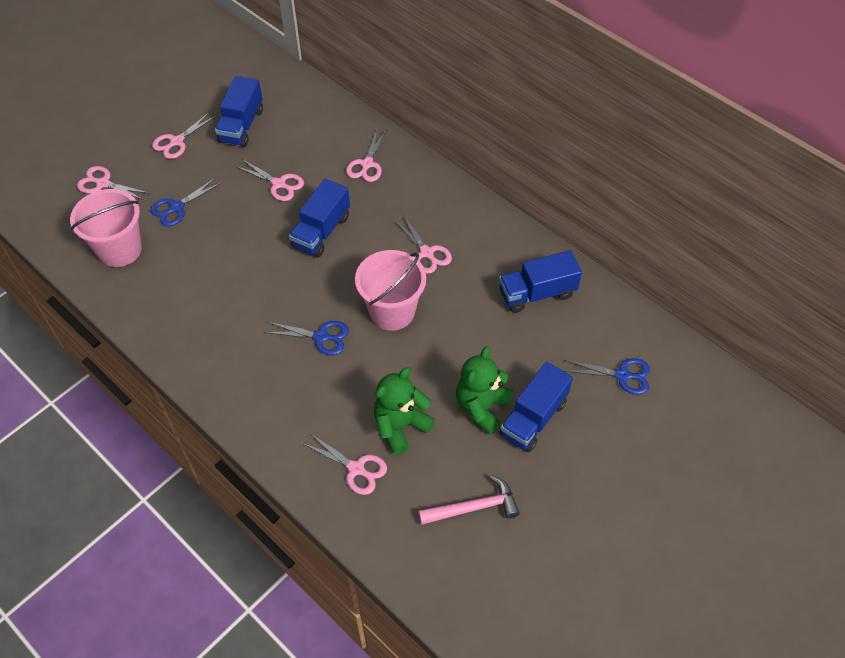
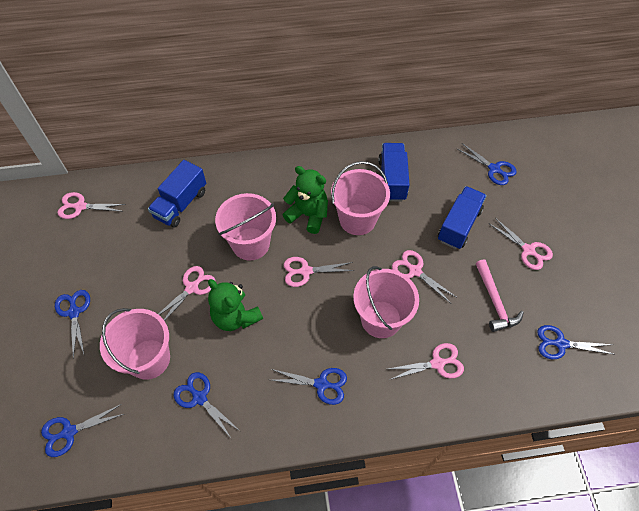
blue scissors: [150,177,222,226] [264,321,349,355] [565,358,650,395] = 3 -> [41,404,124,457] [55,290,90,359] [174,372,240,438] [271,368,347,405] [457,143,517,185] [537,325,615,359] = 6
blue truck: [215,76,263,147] [289,179,350,257] [499,250,582,313] [499,362,573,452] = 4 -> [148,160,206,227] [378,143,410,201] [438,186,487,249] = 3
pink bucket: [70,189,142,267] [355,250,426,331] = 2 -> [100,308,170,380] [215,193,276,261] [331,161,390,235] [353,266,419,338] = 4

